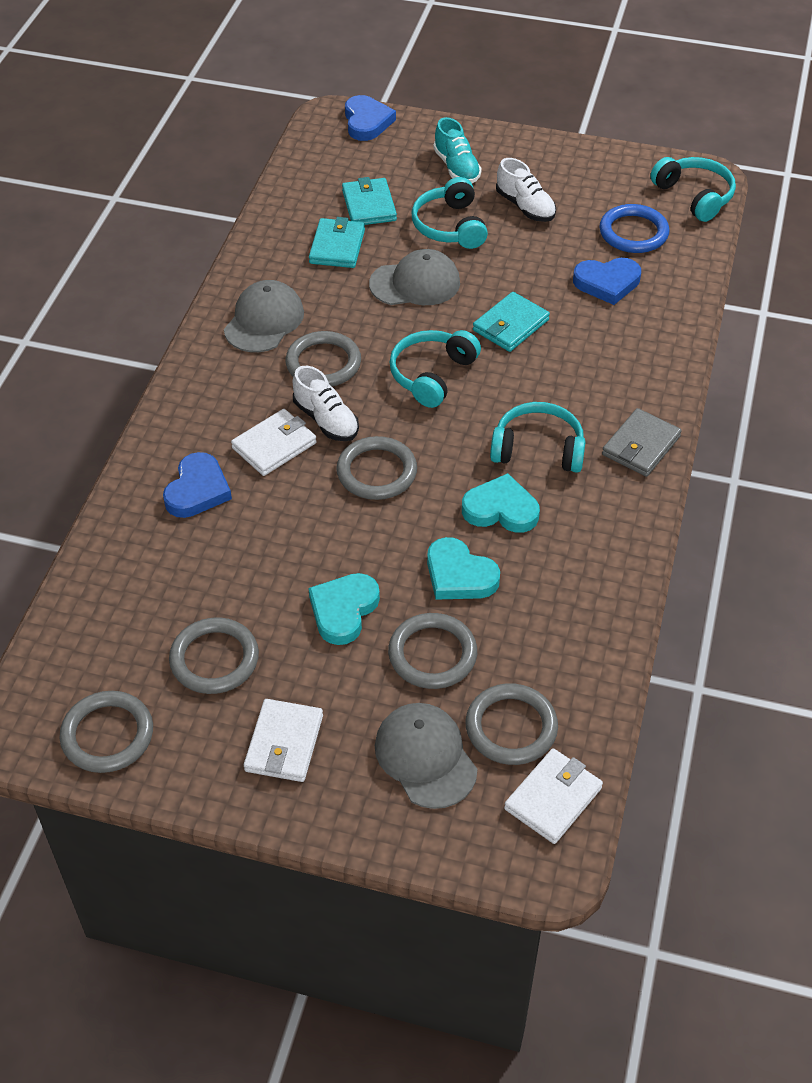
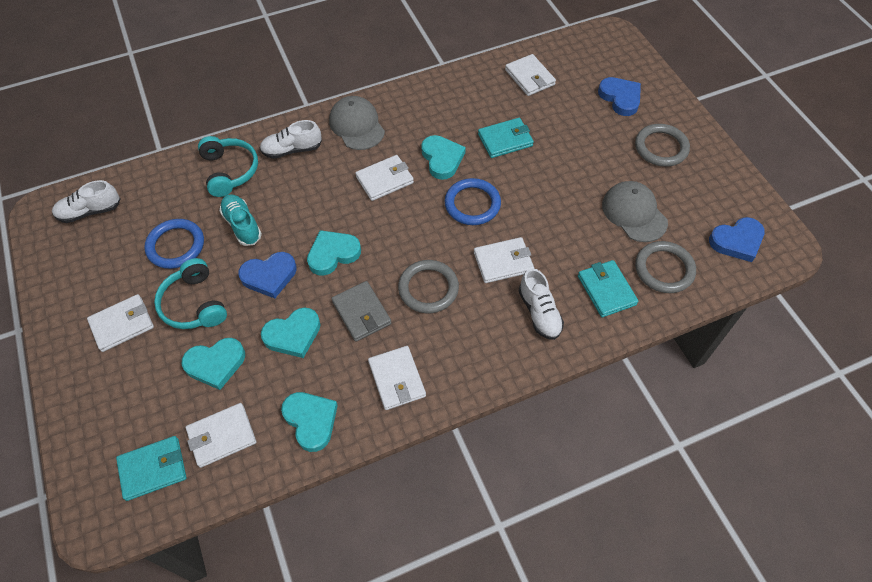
blue ring: [599,204,669,253] = 1 -> [144,219,204,269] [444,178,501,225] = 2
grey cap: [224,280,304,352] [369,249,460,305] [375,703,477,809] = 3 -> [329,96,385,150] [602,181,668,242] = 2
grey ring: [59,691,153,773] [169,618,259,694] [286,331,361,386] [336,436,417,500] [388,613,477,689] [466,683,558,765] = 6 -> [398,260,459,313] [635,124,690,167] [635,241,696,293] = 3
turquoise headphones: [389,330,481,408] [412,177,488,249] [490,402,586,473] [650,157,736,222] = 4 -> [154,258,227,329] [198,136,258,197] = 2
turquoise heart: [308,573,380,645] [427,537,500,600] [462,473,540,533] = 3 -> [181,338,245,390] [261,307,321,358] [281,392,338,452] [307,230,361,276] [421,135,466,180] = 5
white shoe: [293,366,359,441] [496,158,556,222] = 2 -> [52,180,121,223] [260,120,322,159] [519,268,564,340] = 3
white wallet: [231,409,317,476] [244,699,323,782] [504,748,603,844] = 3 -> [87,294,154,352] [186,403,256,468] [355,155,414,201] [368,346,426,410] [474,237,534,283] [505,54,556,96] = 6

